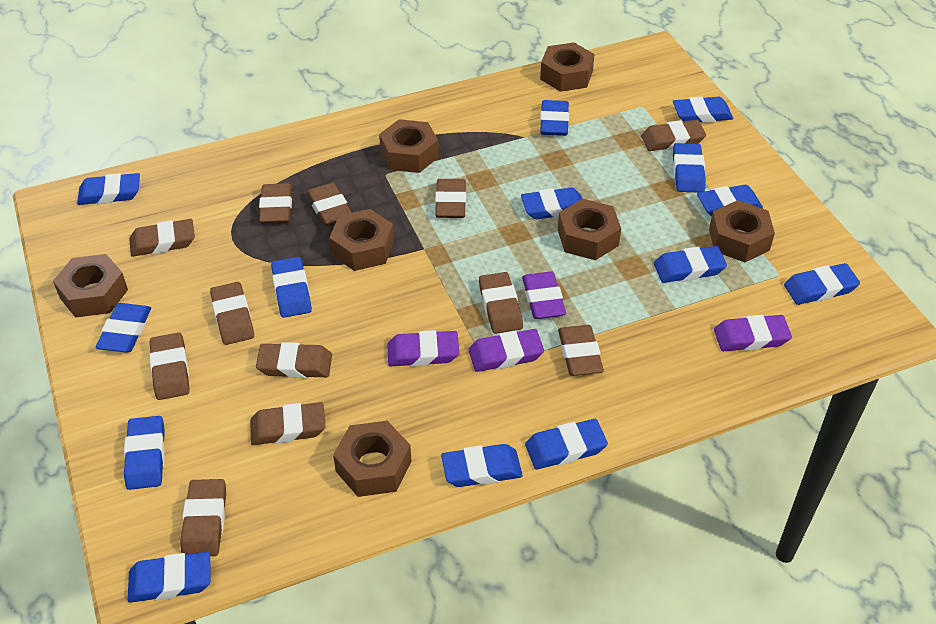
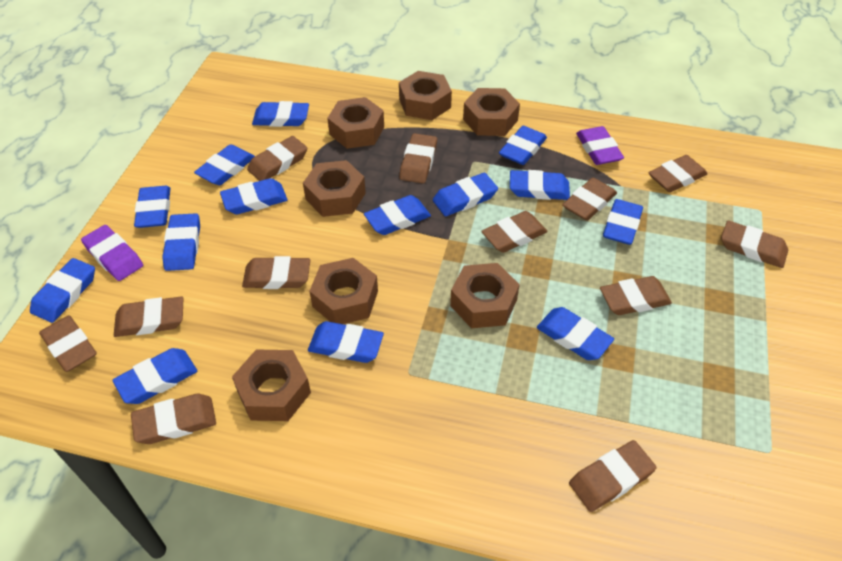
purple eraser: [387,330,459,367] [468,329,544,372] [522,271,566,319] [714,315,792,351] = 4 -> [81,225,143,281] [576,126,624,165] = 2

